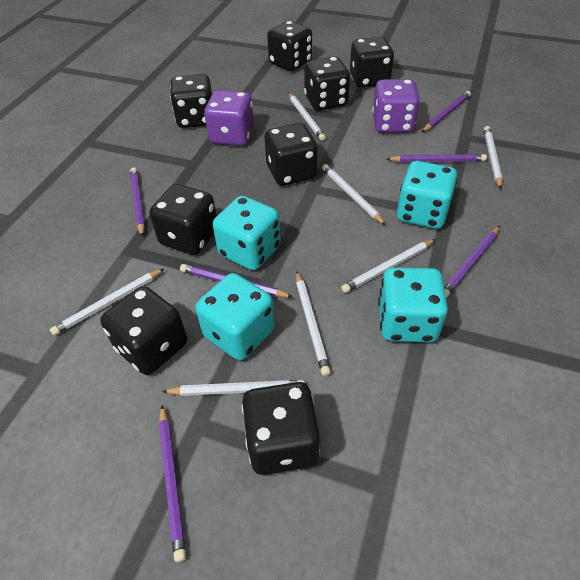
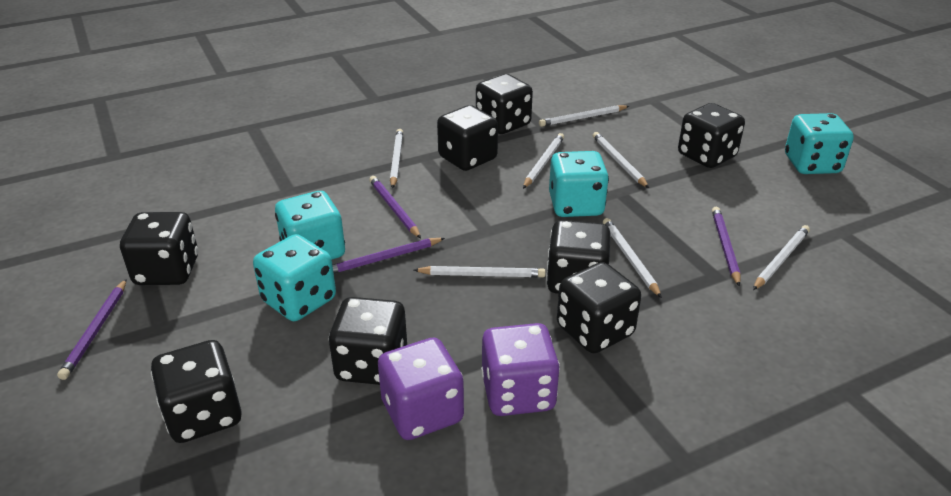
purple pencil: [130,168,145,237] [159,405,186,562] [180,264,293,298] [387,154,487,162] [422,91,471,132] [444,226,500,298] = 6 -> [57,279,127,380] [333,238,445,274] [369,176,421,238] [712,207,740,287] = 4

